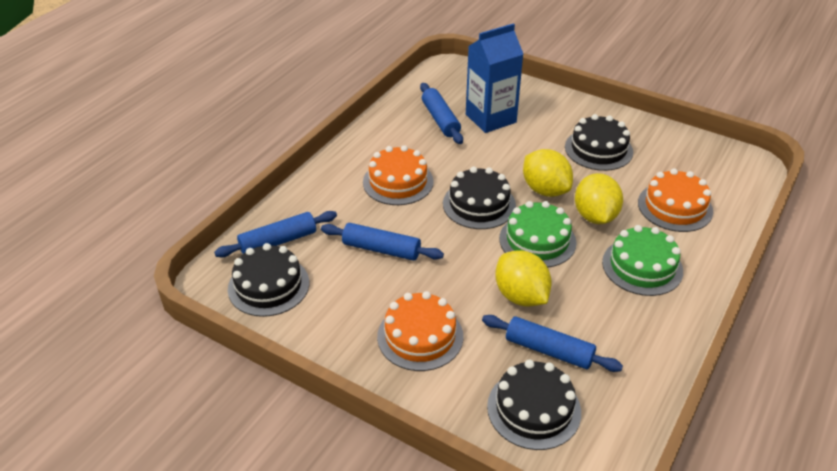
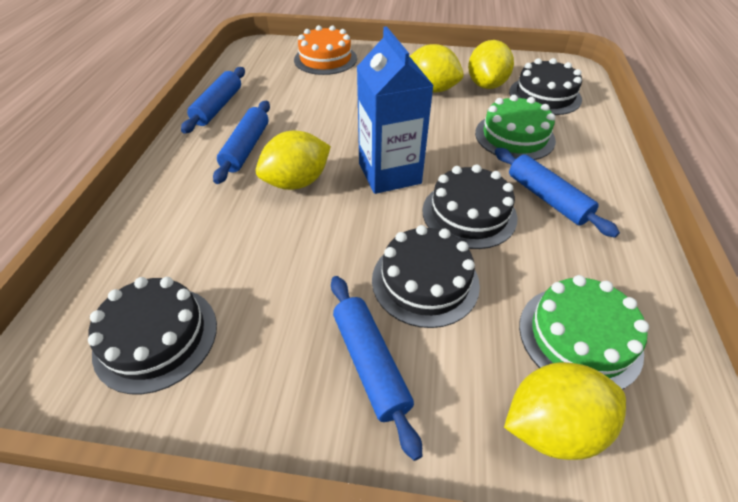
orange cake: [363,145,434,205] [377,291,463,371] [638,168,713,232] = 3 -> [294,25,357,75] = 1
yellow lemon: [495,250,552,307] [523,149,573,197] [575,173,623,224] = 3 -> [256,130,331,190] [409,44,464,93] [468,40,514,89] [504,362,626,460] = 4

